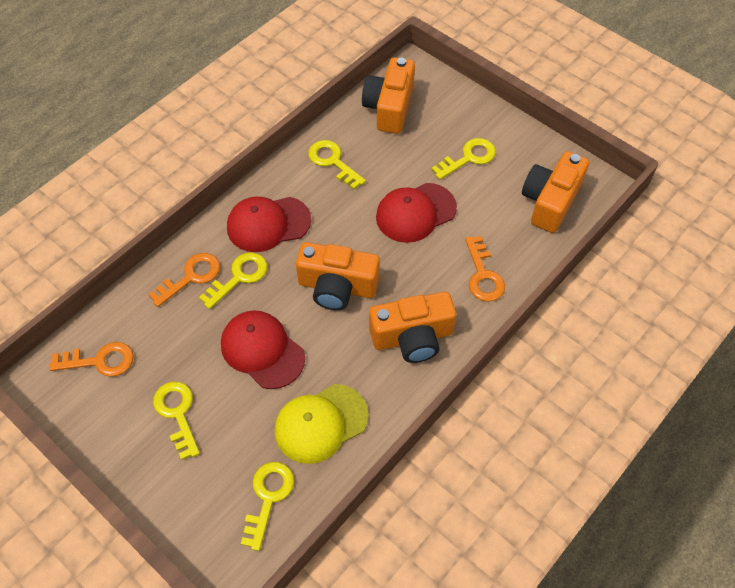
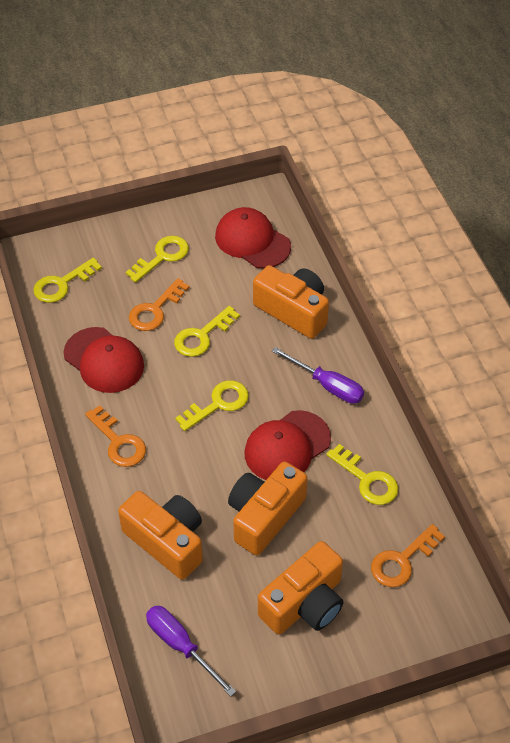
purple screwdriver: none = 0 -> [146,606,236,696] [272,347,364,404] = 2
yellow cap: [275,384,369,464] = 1 -> none = 0

